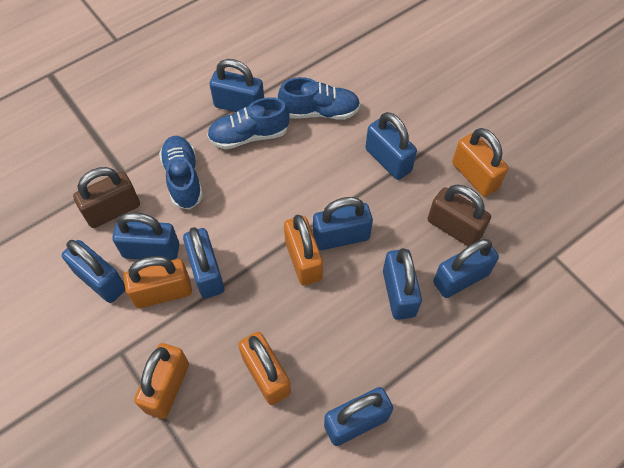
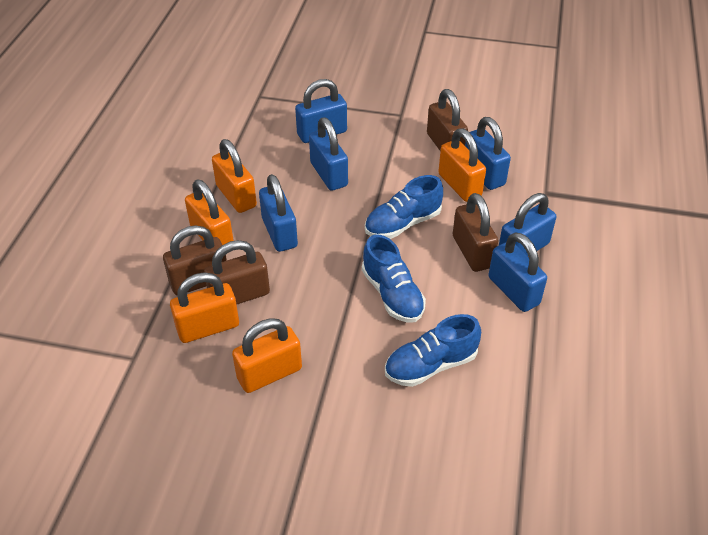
blue padlock: [62,240,125,303] [112,212,179,260] [183,227,224,298] [210,59,264,112] [313,197,373,250] [324,387,393,446] [365,112,417,180] [383,248,422,320] [433,239,499,298] = 9 -> [259,174,298,252] [295,79,347,143] [309,117,348,191] [465,117,511,190] [488,232,547,312] [499,193,556,256] = 6
brown padlock: [73,167,140,228] [428,184,491,246] = 2 -> [163,225,227,295] [204,240,270,305] [427,89,468,151] [453,193,498,272] = 4

